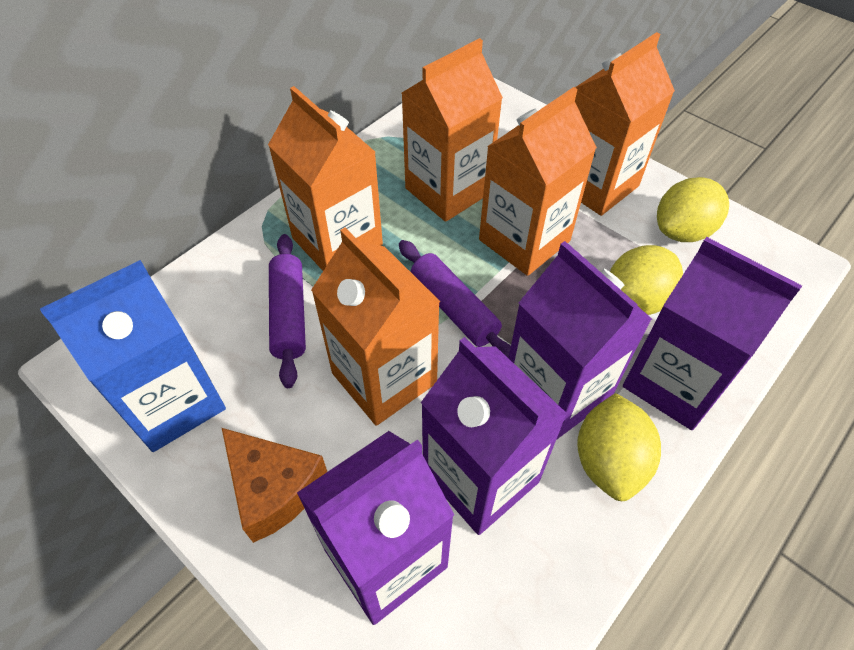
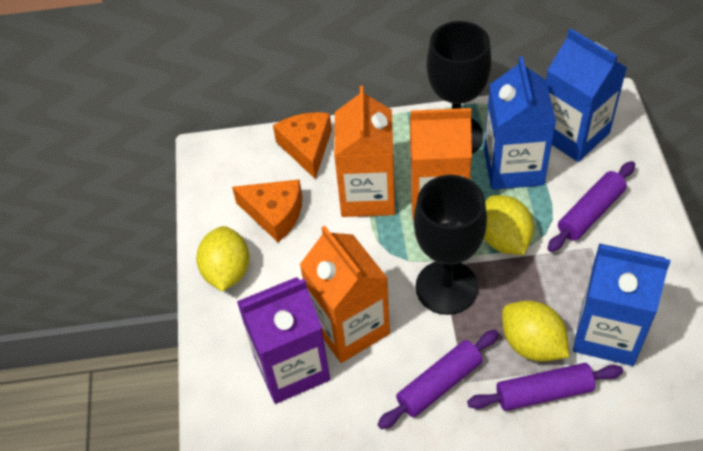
black goblet: none = 0 -> [414,175,487,315] [426,21,491,154] = 2
blue carton: [40,260,226,452] = 1 -> [484,56,556,190] [546,28,627,162] [573,243,670,366] = 3
orange carton: [268,86,383,271] [311,228,440,426] [402,38,503,222] [479,87,597,276] [575,32,675,216] = 5 -> [300,226,390,363] [334,86,395,217] [410,108,472,220] = 3
orange cheese: [222,428,327,543] = 1 -> [232,179,302,242] [273,112,332,179] = 2
purple carton: [297,431,454,625] [421,337,567,535] [509,241,652,440] [623,237,802,430] = 4 -> [237,277,330,404] = 1
purple rolling pin: [269,234,306,388] [399,240,511,358] = 2 -> [378,330,499,429] [467,363,623,411] [547,161,635,252] = 3

